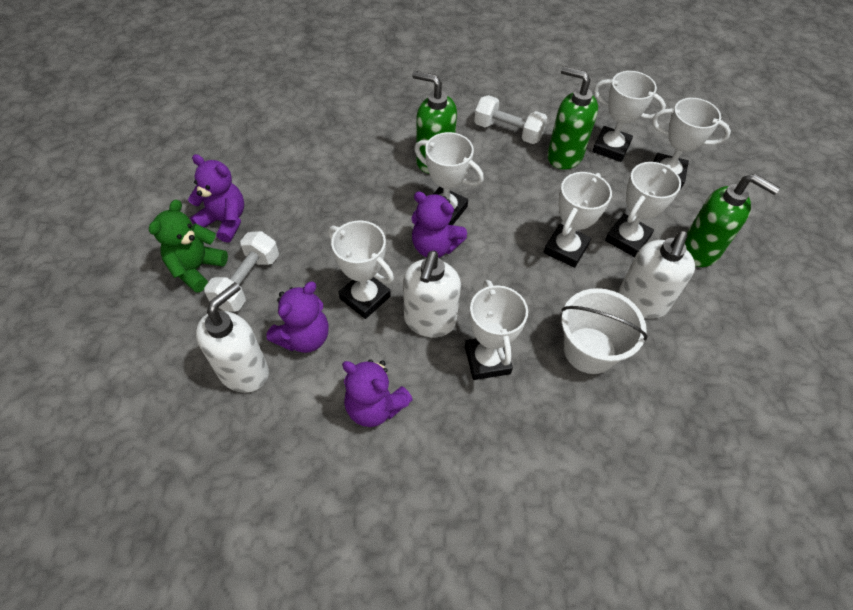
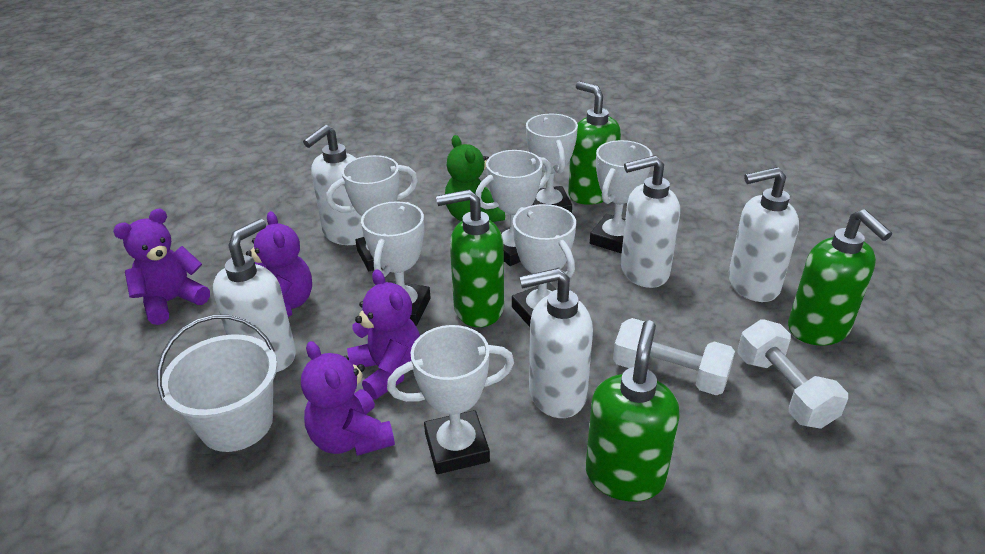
green soap dispenser: [412,71,457,174] [547,66,598,170] [685,174,780,267] = 3 -> [436,190,504,327] [568,81,621,205] [585,320,680,502] [788,209,892,345] = 4
white soap dispenser: [196,282,269,393] [403,251,461,337] [618,231,695,319] = 3 -> [213,219,296,372] [303,125,364,245] [520,268,593,418] [621,155,680,288] [728,167,799,302] = 5

